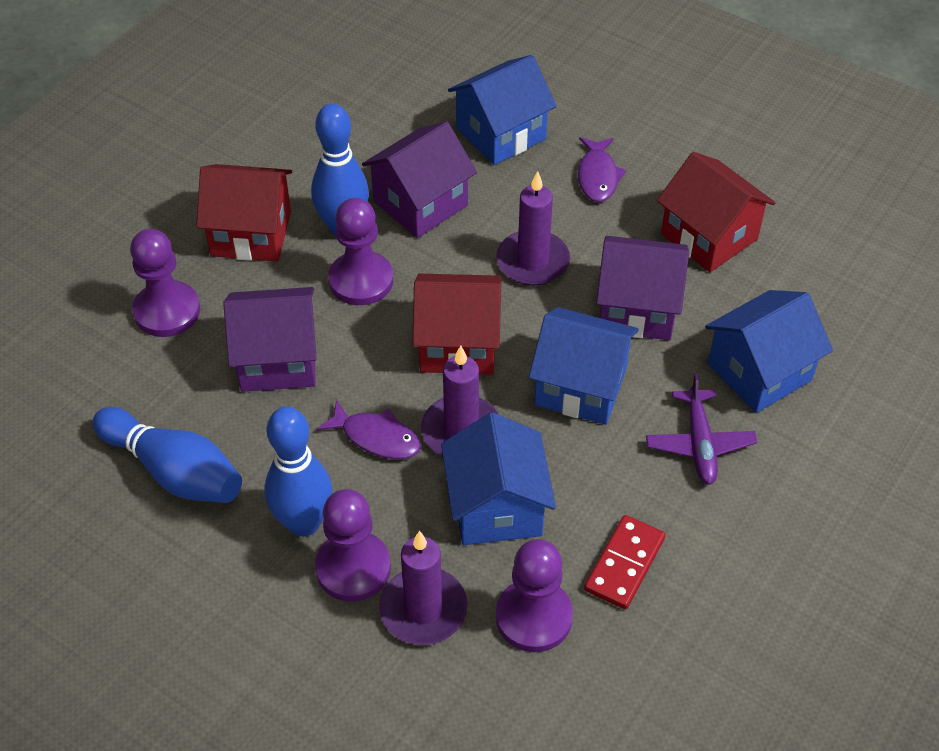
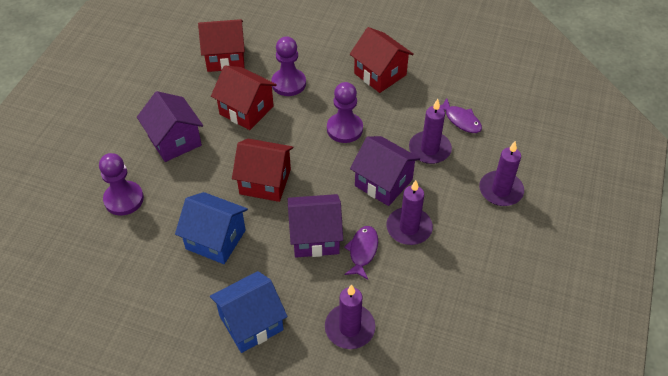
blue bowling pin: [92,407,242,503] [264,407,333,537] [311,104,369,236] = 3 -> none = 0
blue house: [441,412,556,545] [448,55,557,165] [529,307,639,425] [705,290,833,413] = 4 -> [175,192,248,264] [210,271,288,353] = 2
purple candle: [379,531,468,645] [421,345,498,456] [496,171,570,286] = 3 -> [325,284,375,349] [387,180,433,245] [409,99,452,164] [479,141,524,206] = 4
purple pawn: [130,229,200,337] [315,489,391,602] [328,198,393,305] [496,539,573,652] = 4 -> [99,153,144,215] [271,36,306,96] [327,82,363,143] = 3
purple plane: [646,374,757,485] = 1 -> none = 0
red domino: [584,515,665,609] = 1 -> none = 0
red house: [196,164,292,262] [413,273,502,374] [657,152,775,272] = 3 -> [198,19,245,72] [211,65,277,130] [232,139,294,202] [350,27,414,93] = 4

